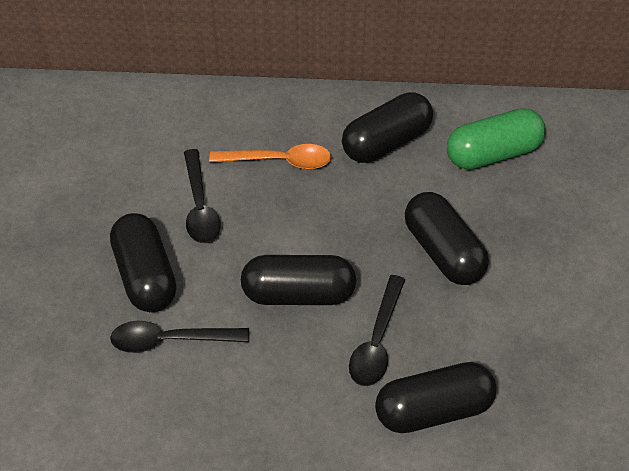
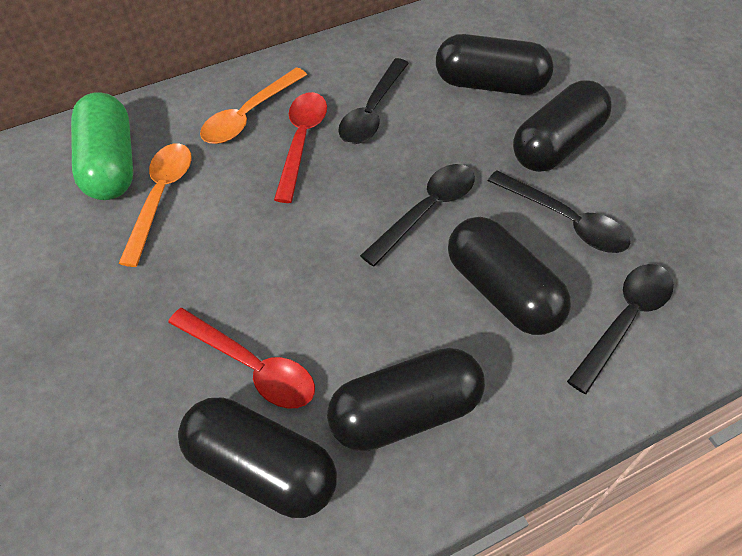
black spoon: [110,321,249,353] [184,149,221,243] [349,275,405,386] = 3 -> [338,58,409,144] [360,164,475,266] [488,170,630,253] [567,264,674,394] = 4
orange spoon: [209,144,331,169] = 1 -> [118,143,192,267] [200,67,307,144] = 2
red spoon: none = 0 -> [168,308,315,409] [274,92,327,203] = 2

